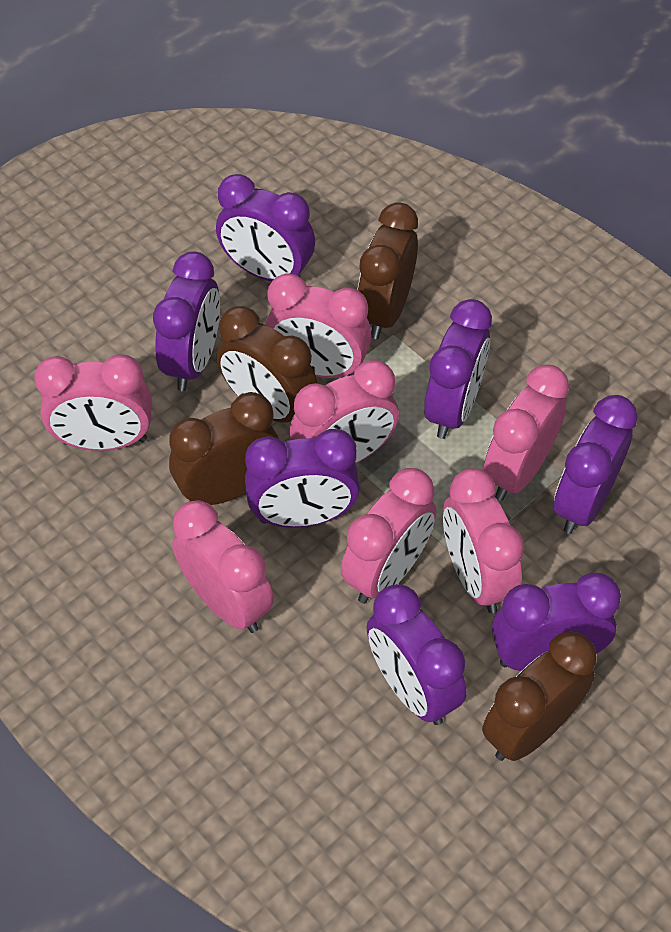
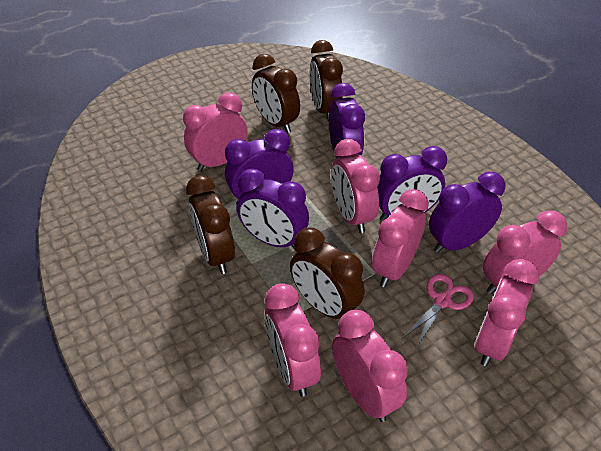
pink scissors: none = 0 -> [402,274,474,348] = 1
purple clock: [153,251,220,391] [216,174,315,281] [245,429,360,528] [367,584,467,725] [424,299,492,439] [492,573,621,671] [554,395,638,534] = 7 -> [225,129,294,205] [237,169,309,250] [329,83,365,158] [377,146,447,221] [429,172,506,253] = 5

